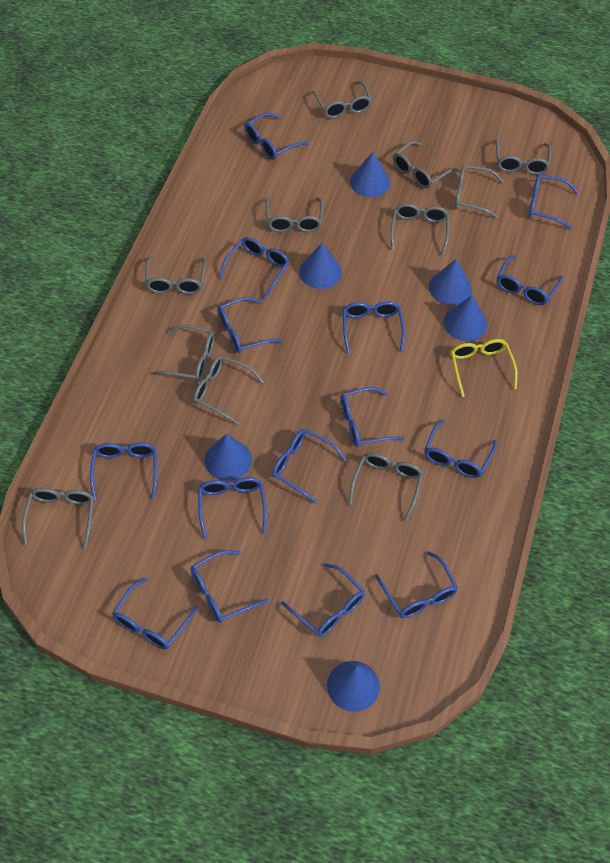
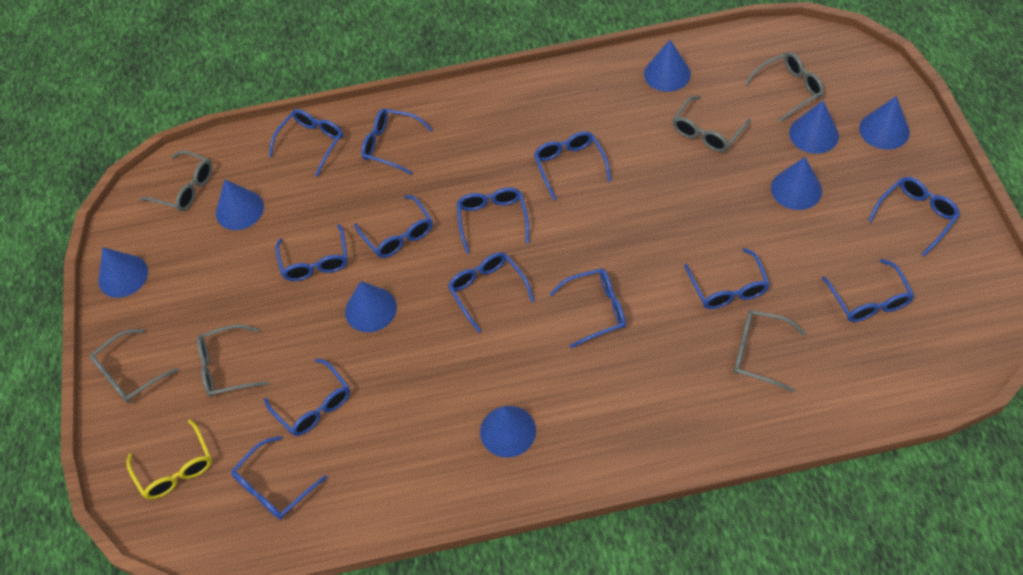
blue cone: [204,434,252,481] [299,243,342,289] [327,661,380,712] [350,152,390,197] [429,259,472,305] [444,295,487,341] = 6 -> [98,247,148,298] [216,179,264,230] [345,281,397,332] [480,406,536,458] [644,40,691,92] [771,157,822,210] [789,101,839,154] [859,96,910,150] = 8
blue glasses: [90,442,157,500] [112,578,198,650] [191,550,269,623] [198,477,267,539] [217,297,283,353] [219,237,289,299] [244,113,308,160] [272,429,346,504] [281,563,365,637] [340,387,404,447] [343,301,405,354] [375,551,458,618] [424,420,496,478] [497,256,563,305] [529,174,579,229] = 15 -> [231,436,327,520] [264,358,350,436] [269,109,343,177] [275,224,347,281] [354,195,433,258] [361,108,433,175] [448,252,535,333] [457,187,529,254] [534,131,611,200] [550,269,626,348] [684,248,770,309] [822,259,914,322] [868,177,960,256] = 13
grey glasses: [22,488,94,549] [145,256,206,294] [152,325,215,381] [193,356,264,425] [265,197,323,232] [312,81,372,118] [349,453,423,521] [391,203,449,255] [393,141,458,189] [455,164,504,219] [496,139,551,174] = 11 -> [89,329,179,403] [140,150,213,211] [197,325,269,397] [673,96,751,152] [734,310,806,392] [745,52,824,122] = 6

